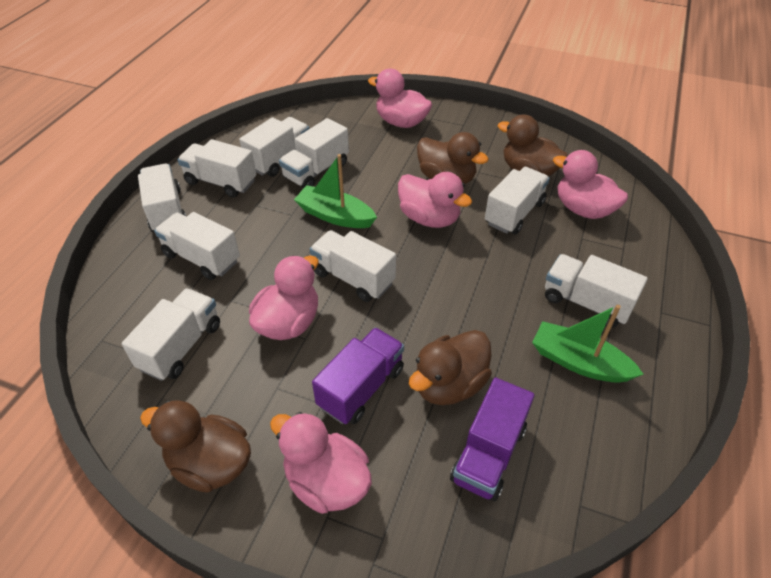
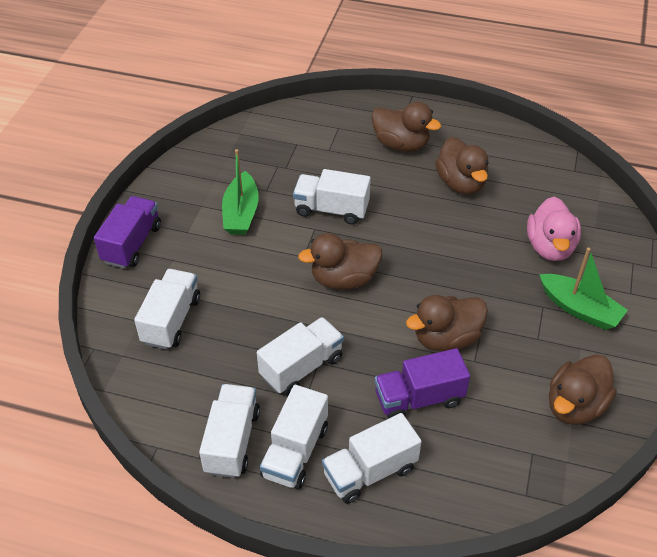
brown duck: [140,400,251,493] [409,330,492,405] [417,132,489,184] [498,114,568,176] = 4 -> [298,233,382,290] [371,102,441,152] [406,295,488,351] [435,137,488,195] [549,354,617,425] = 5
pink duck: [249,256,319,340] [270,412,372,514] [368,69,432,128] [398,172,472,228] [553,150,628,219] = 5 -> [527,197,581,261] = 1
white truck: [121,288,220,381] [138,164,187,232] [154,212,240,280] [177,139,256,198] [239,117,309,177] [279,118,349,189] [310,230,396,302] [485,167,550,234] [545,254,648,328] = 9 -> [134,269,200,350] [199,384,260,478] [257,317,344,395] [260,385,328,489] [293,169,371,225] [322,413,422,504] = 6

